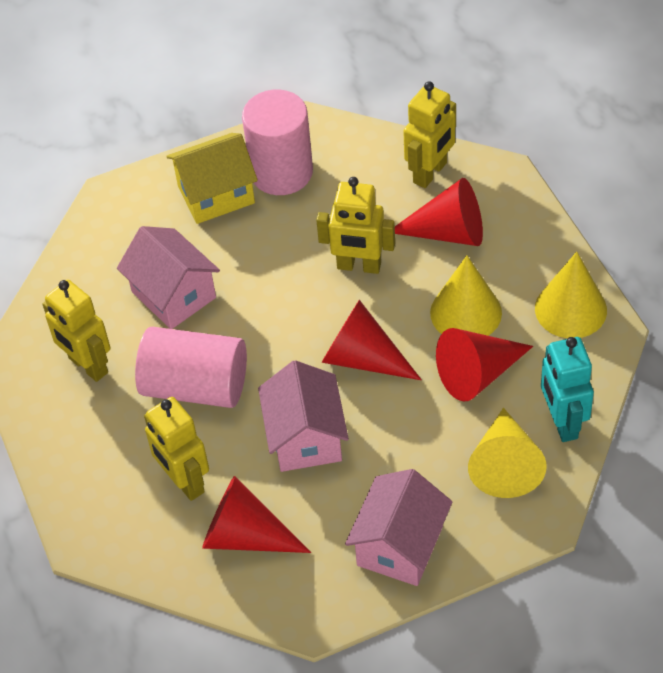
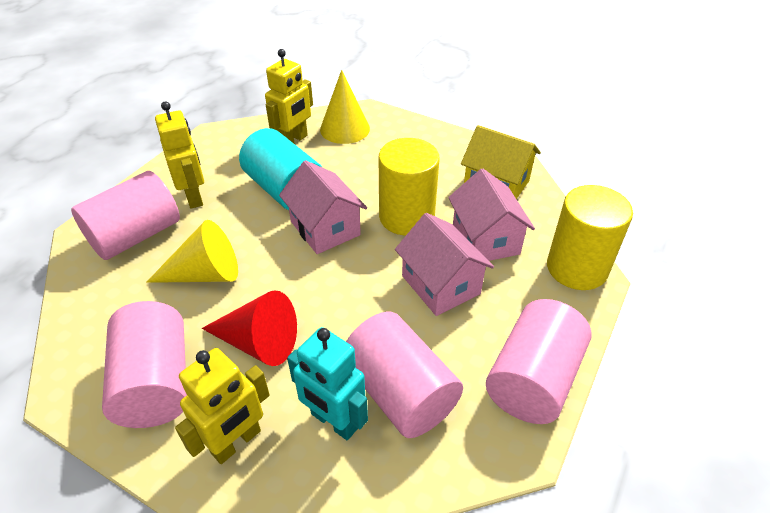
pink cylinder: [135,327,247,408] [242,89,313,195] = 2 -> [71,171,180,260] [102,301,187,428] [346,311,463,438] [486,299,592,424] = 4
red cone: [202,476,311,553] [321,300,422,380] [395,178,483,246] [436,328,533,402] = 4 -> [202,290,297,366] = 1
turquoise cylinder: none = 0 -> [239,128,323,210] = 1
yellow cone: [430,255,502,336] [468,408,547,498] [535,251,607,338] = 3 -> [146,220,238,283] [320,70,370,144] = 2
yellow cylinder: none = 0 -> [379,138,440,235] [547,185,633,290] = 2
yellow robot: [42,280,110,382] [144,397,209,501] [316,177,395,274] [403,81,456,188] = 4 -> [155,101,204,209] [175,348,270,464] [265,49,313,144] = 3

